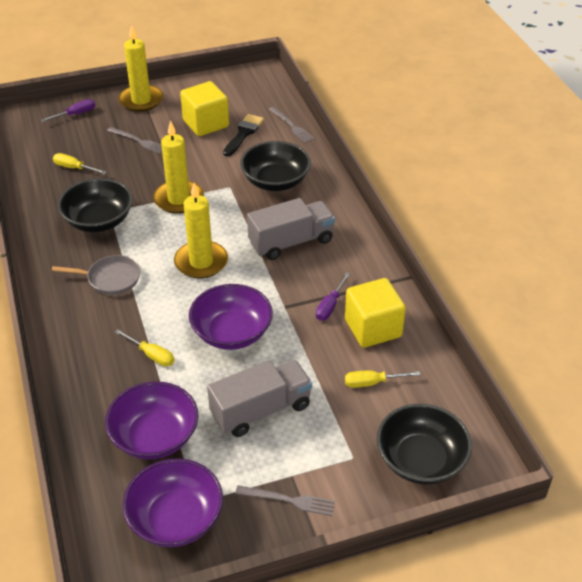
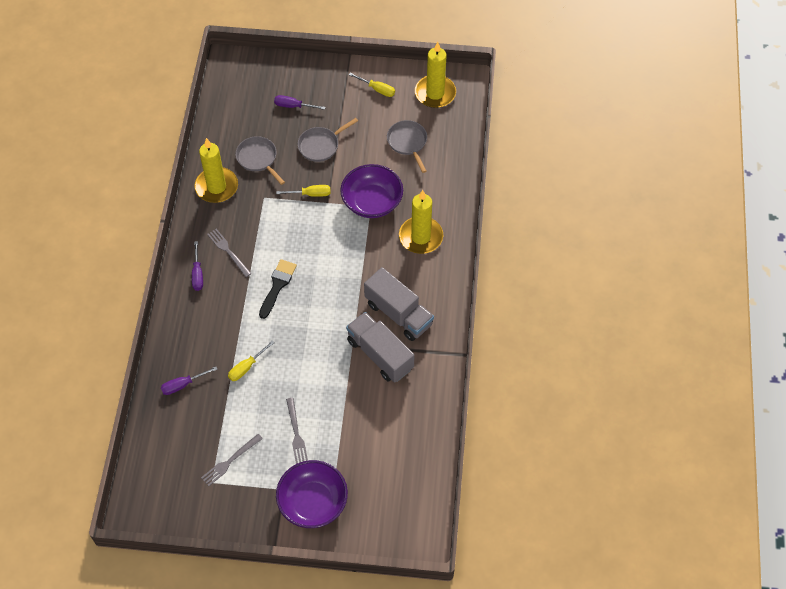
black bowl: [58,178,133,232] [240,141,311,191] [377,403,472,484] = 3 -> none = 0
grey pan: [52,255,140,295] = 1 -> [236,136,285,185] [298,118,358,162] [387,120,427,173] = 3
purple bowl: [105,381,199,459] [123,458,223,547] [189,284,273,350] = 3 -> [276,460,348,528] [340,164,403,218] = 2
purple screwdriver: [42,99,95,122] [316,272,350,321] = 2 -> [161,367,217,395] [192,241,203,291] [274,95,326,110] = 3
yellow cube: [180,81,229,136] [345,278,406,348] = 2 -> none = 0

